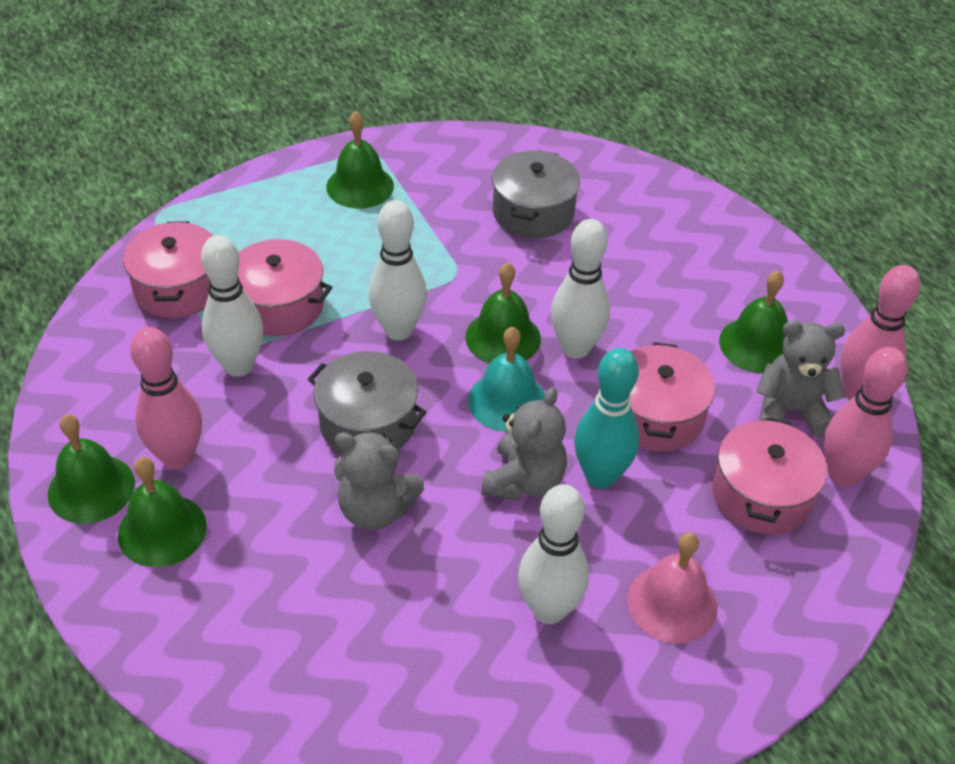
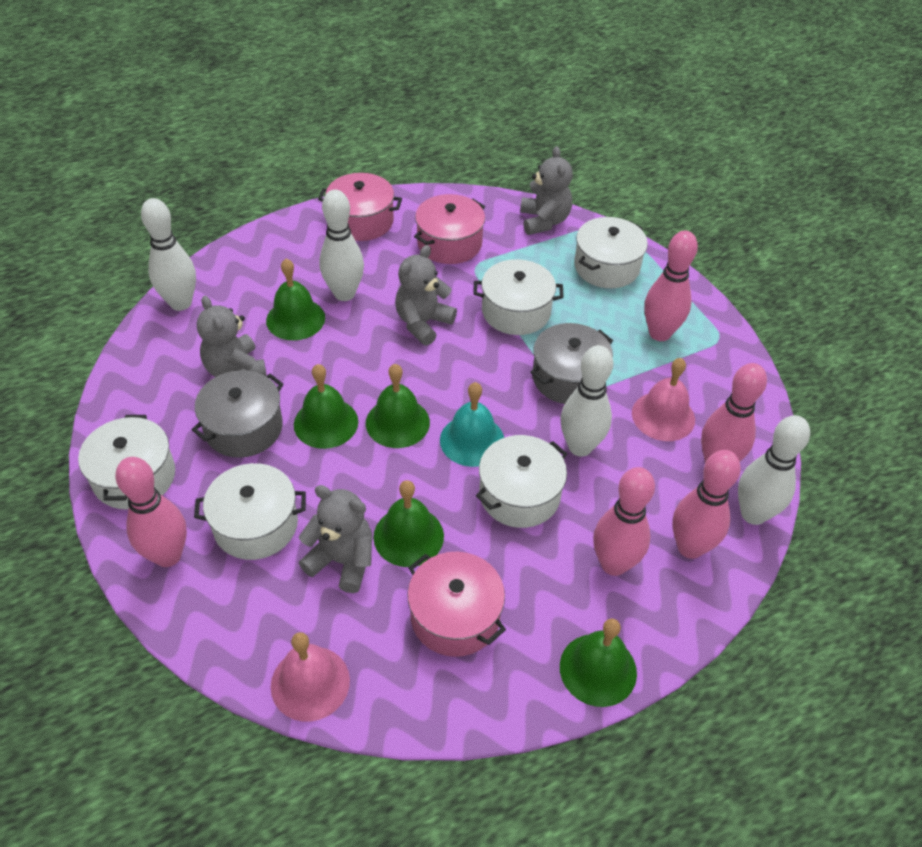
grey teddy bear: [334,431,424,530] [481,387,567,500] [756,320,845,437] = 3 -> [197,296,267,377] [299,485,372,593] [395,245,457,346] [520,146,573,235] = 4
pink bell: [627,533,717,644] = 1 -> [271,632,350,721] [632,358,695,441] = 2
pink bowling pin: [130,327,202,469] [824,347,907,487] [840,265,920,400] = 3 -> [115,457,187,567] [593,467,655,576] [644,231,698,341] [672,450,741,559] [701,363,767,463] = 5
pink pot: [123,221,213,318] [238,239,332,336] [630,342,715,452] [712,417,827,534] = 4 -> [318,173,402,241] [407,552,506,657] [414,194,485,264] = 3
turquoise bowling pin: [574,348,639,489] = 1 -> none = 0
white pot: none = 0 -> [78,415,175,510] [194,463,306,560] [473,259,564,335] [476,435,567,528] [574,217,648,288] = 5

